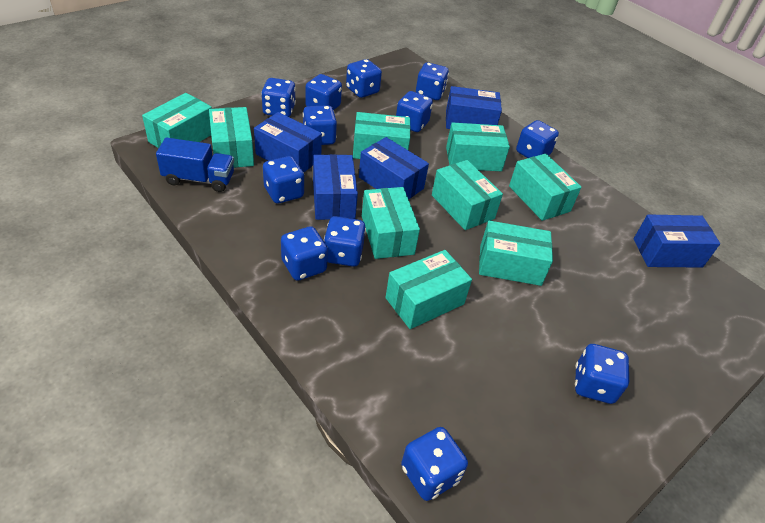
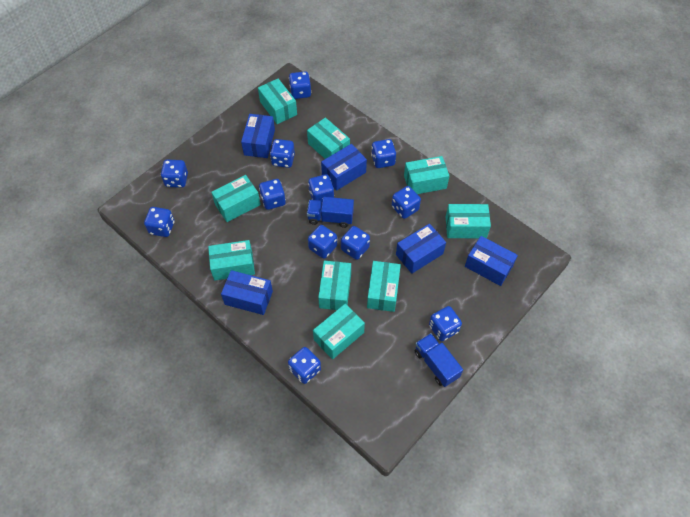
blue truck: [156,137,234,192] = 1 -> [307,197,354,228] [414,333,463,387] = 2

